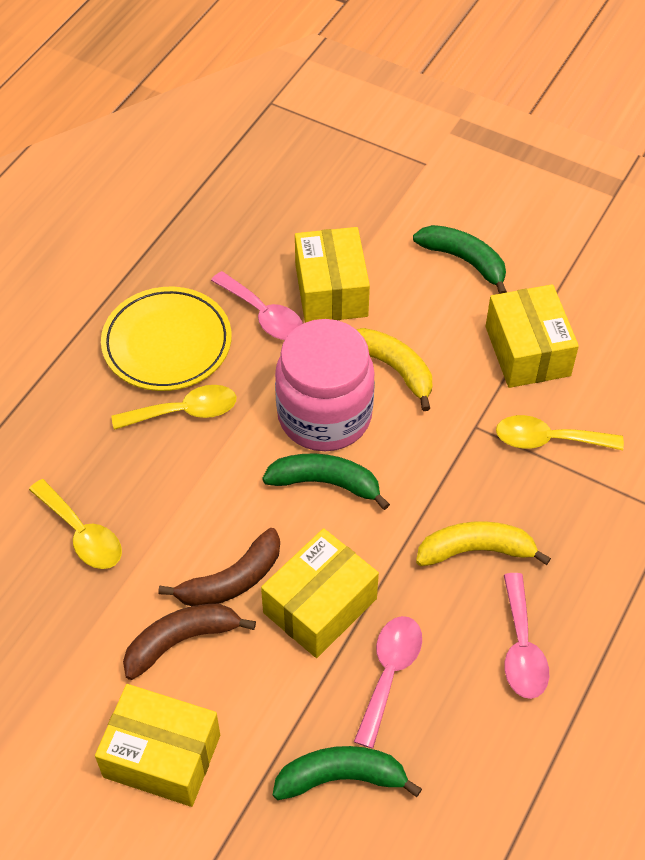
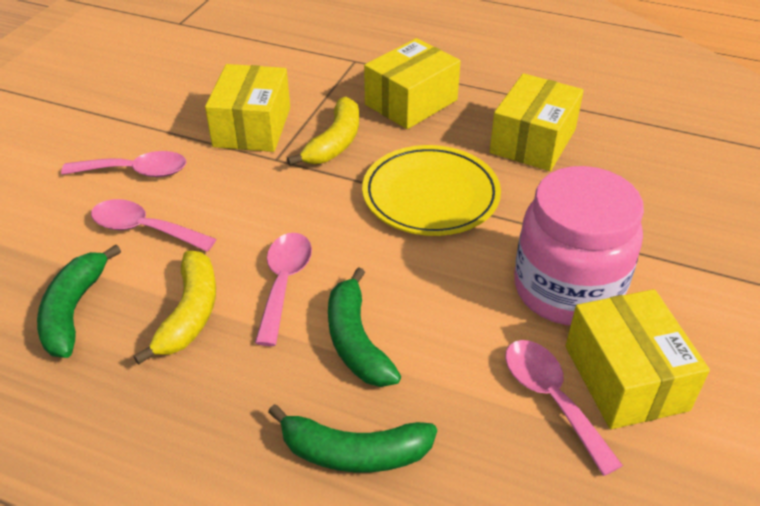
brown banana: [123,604,256,680] [158,528,280,606] = 2 -> none = 0
pink spoon: [211,271,303,340] [354,616,422,749] [504,573,549,699] = 3 -> [61,151,186,177] [91,199,216,252] [255,233,312,346] [505,340,623,476] = 4
yellow spoon: [29,479,122,569] [111,385,236,430] [496,415,624,450] = 3 -> none = 0

